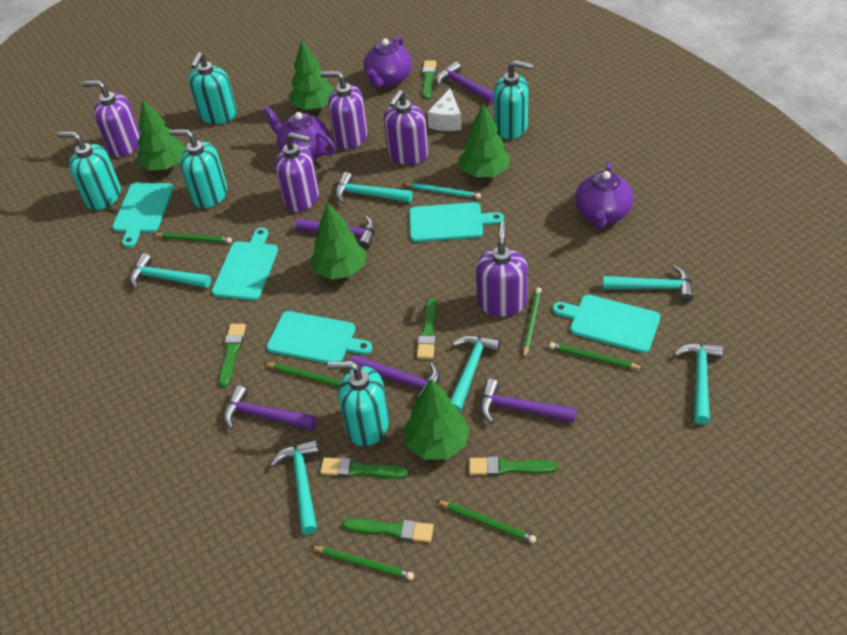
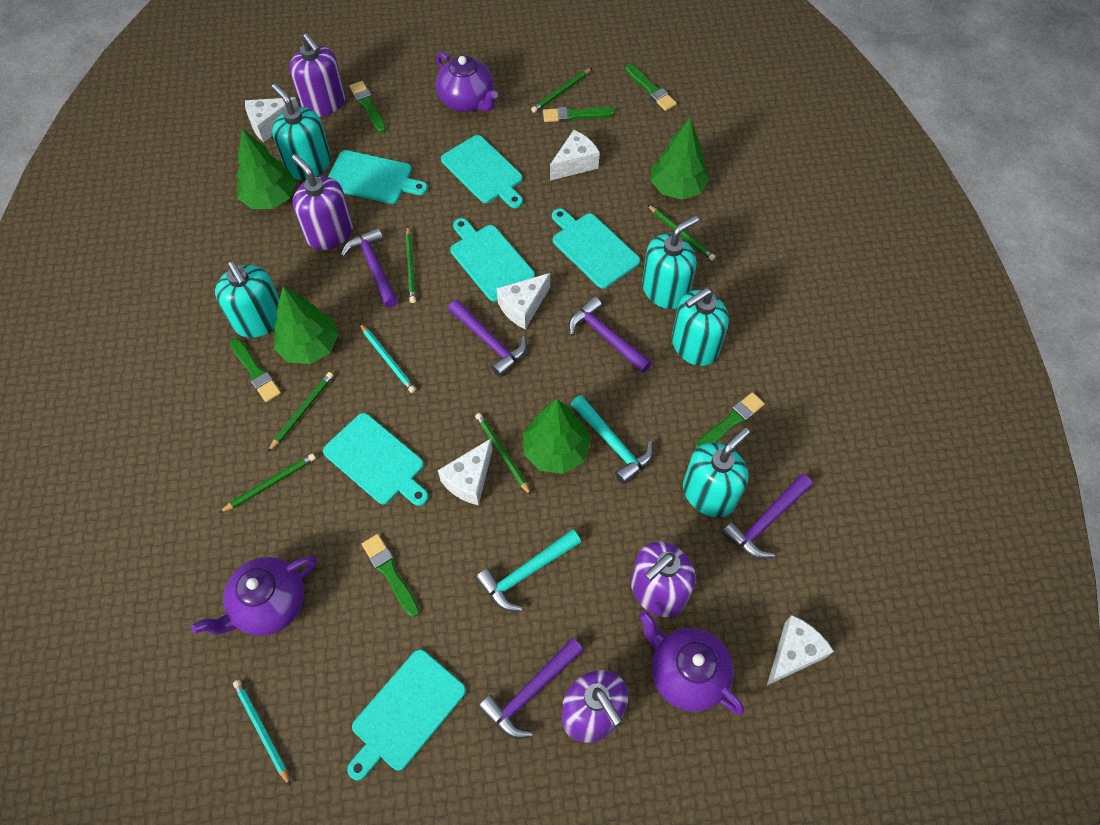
green tree: [137,99,186,170] [288,40,334,110] [310,202,366,279] [403,379,469,460] [458,104,510,177] = 5 -> [236,129,296,209] [274,286,339,364] [523,399,591,474] [651,118,709,200] = 4
purple soap dispenser: [82,80,141,157] [275,132,319,212] [321,71,368,149] [383,90,428,165] [476,221,528,317] = 5 -> [290,33,346,117] [292,154,353,250] [562,670,628,743] [631,541,696,617] = 4
turquoise cutting board: [112,183,174,248] [212,228,278,300] [267,311,372,364] [409,202,504,242] [552,295,660,353] = 5 -> [323,413,429,506] [328,150,428,204] [347,649,466,780] [441,135,523,208] [450,218,535,302] [552,208,640,289] = 6
turquoise hammer: [130,253,211,289] [270,439,319,534] [335,172,413,204] [451,335,501,413] [602,265,694,302] [674,343,723,425] = 6 -> [476,529,581,611] [571,395,653,484] = 2
turquoise pencil: [403,183,481,199] = 1 -> [233,680,291,786] [359,323,416,393] = 2
white cheese: [427,89,462,131] = 1 -> [245,97,299,142] [438,439,493,505] [497,273,550,329] [550,130,600,181] [767,615,834,685] = 5

